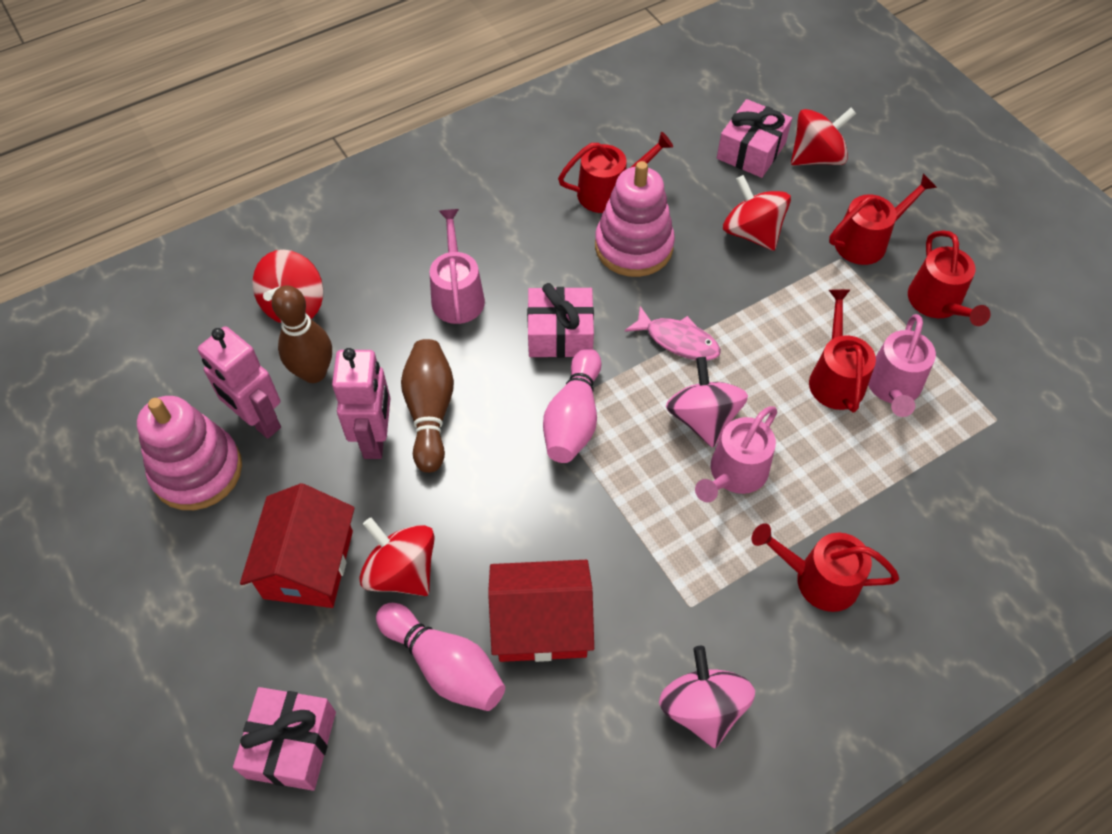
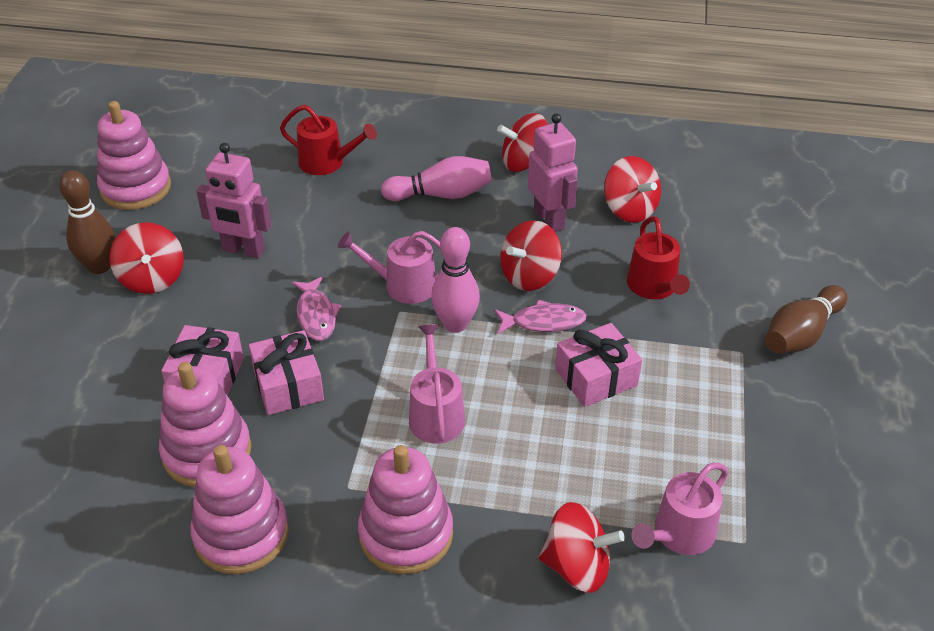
pink fish: [625,306,721,361] = 1 -> [291,276,341,341] [494,300,587,334] = 2
pink spinning top: [659,646,755,748] [666,357,748,448] = 2 -> none = 0
pink stacking toy: [137,396,242,510] [595,161,675,277] = 2 -> [97,101,171,210] [159,362,252,487] [190,445,289,574] [358,445,453,574] = 4
red house: [240,483,355,608] [488,560,594,662] = 2 -> none = 0
red spinning top: [253,250,323,323] [359,518,435,596] [723,175,791,251] [791,108,856,165] = 4 -> [109,222,184,294] [497,113,548,172] [500,220,562,291] [538,502,625,593] [604,156,661,223] = 5
red watering can: [558,132,673,213] [752,523,899,612] [809,289,876,412] [829,173,937,265] [908,230,990,326] = 5 -> [280,105,377,175] [627,216,690,299] = 2

